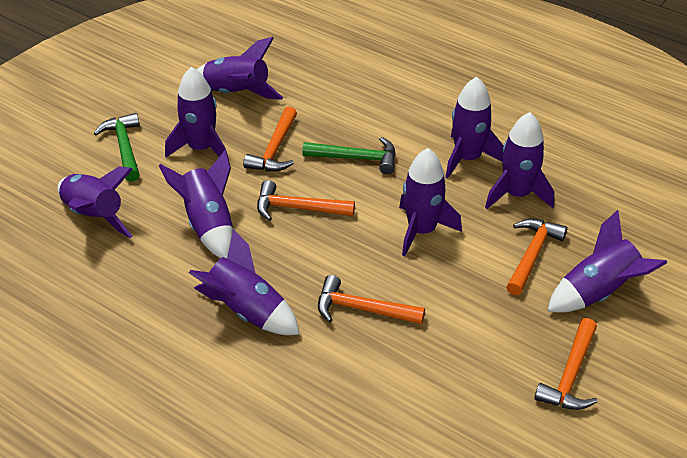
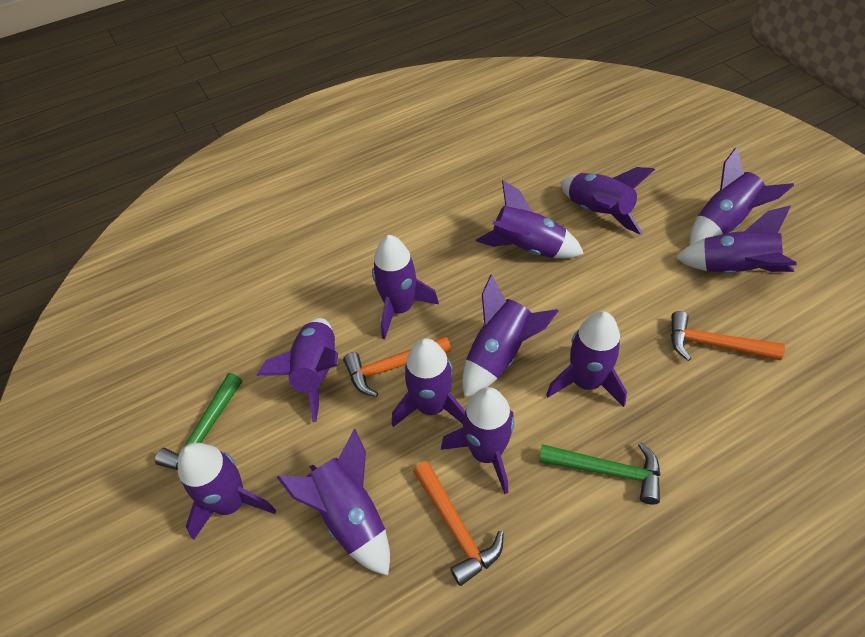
orange hammer: [243,107,297,171] [257,180,355,221] [318,275,425,324] [506,219,567,295] [534,318,598,410] = 5 -> [343,336,451,397] [413,461,504,586] [671,311,785,361] = 3
purple rocket: [57,167,133,238] [159,150,233,258] [165,67,226,157] [189,229,300,335] [197,37,283,99] [399,148,462,256] [445,77,504,179] [485,112,554,209] [548,210,667,313] = 9 -> [178,443,276,540] [257,318,338,422] [277,429,390,576] [372,235,439,339] [392,338,465,427] [441,387,514,494] [462,274,558,398] [476,180,584,258] [546,311,627,407] [561,167,655,235] [675,205,796,274] [690,147,794,245] = 12

